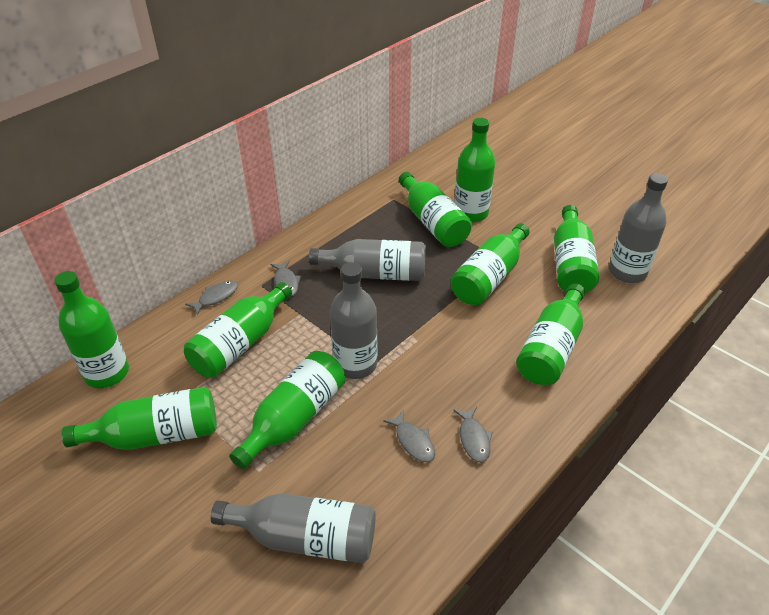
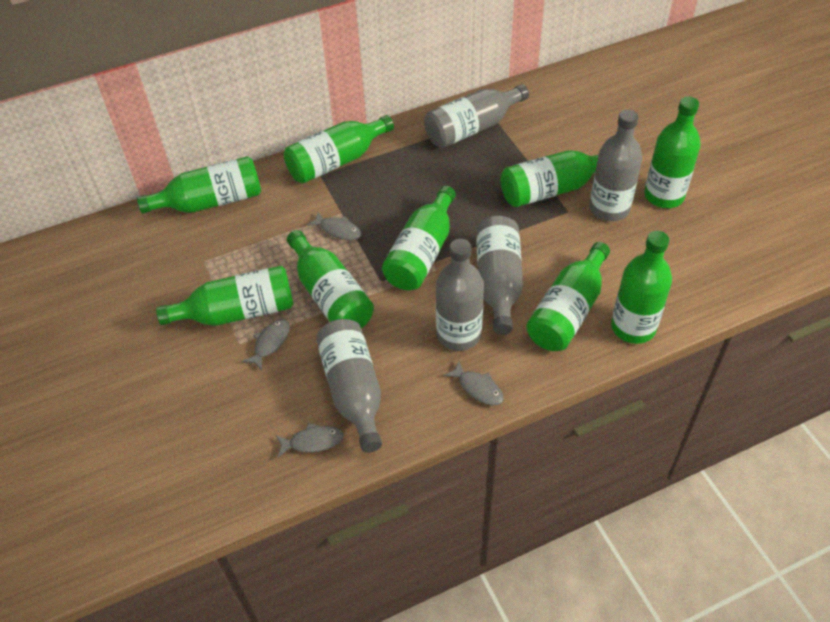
grey bottle: [211,493,376,563] [309,239,426,281] [330,262,378,379] [609,173,668,283] = 4 -> [316,319,382,453] [424,84,529,148] [436,239,484,351] [476,216,523,335] [590,110,642,221] = 5

